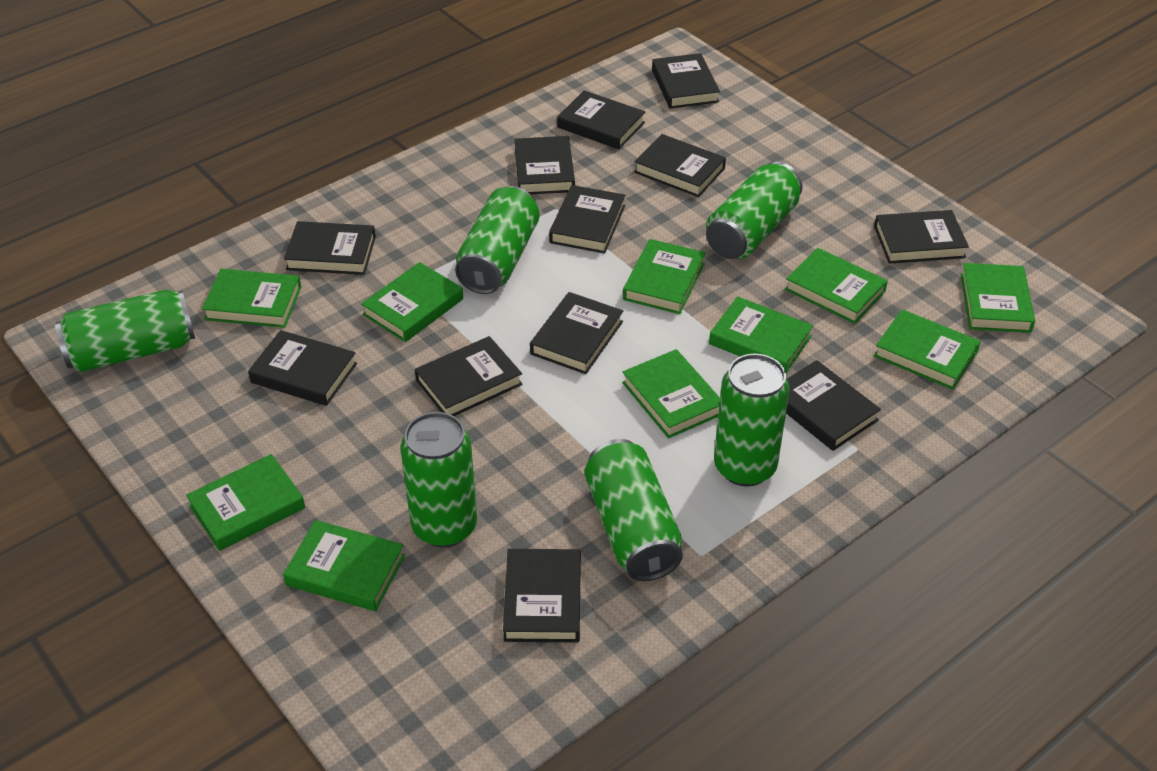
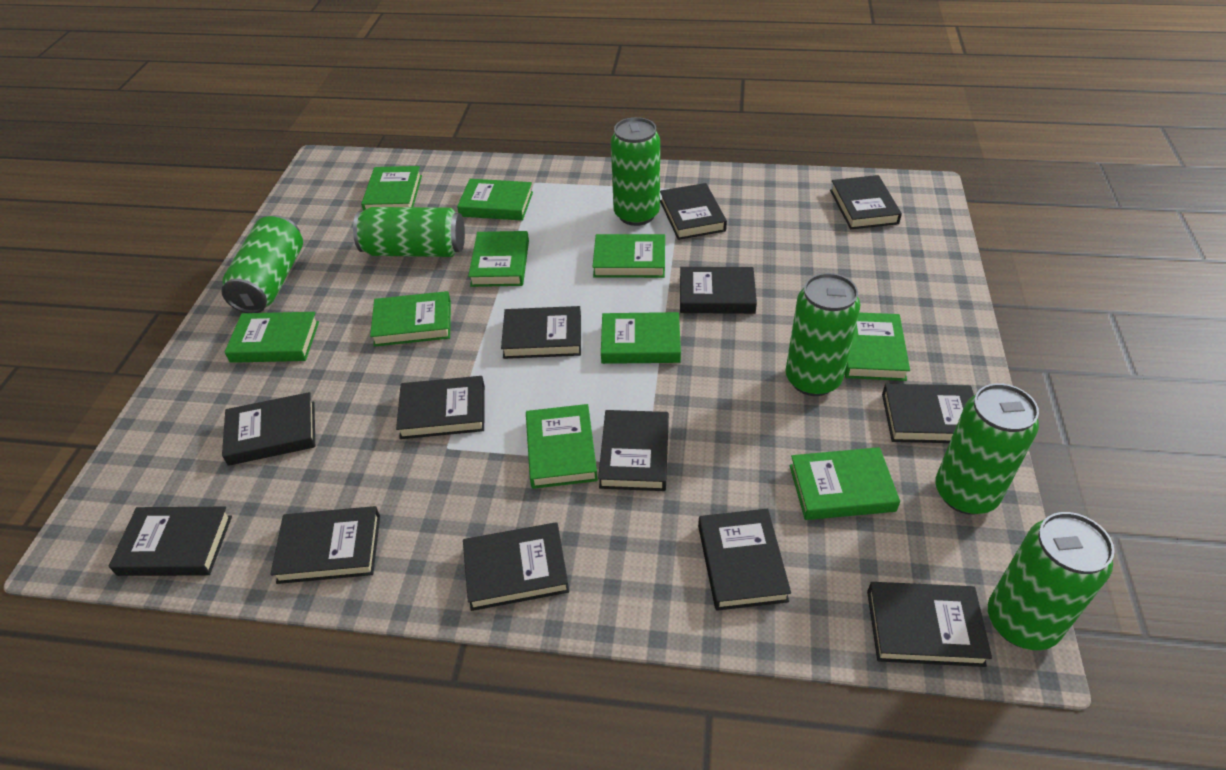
black book: [248,330,357,406] [284,221,376,275] [415,336,523,416] [503,549,581,642] [515,136,575,194] [530,292,623,374] [549,185,626,254] [557,90,645,149] [634,134,726,197] [652,53,720,109] [786,360,881,451] [874,210,969,264] = 12 -> [109,507,232,576] [222,392,315,466] [270,506,380,584] [396,376,485,439] [463,522,569,611] [501,306,581,359] [598,410,669,491] [660,183,727,240] [680,267,757,314] [698,509,791,611] [830,175,902,229] [867,582,992,667] [882,384,974,443] = 13

